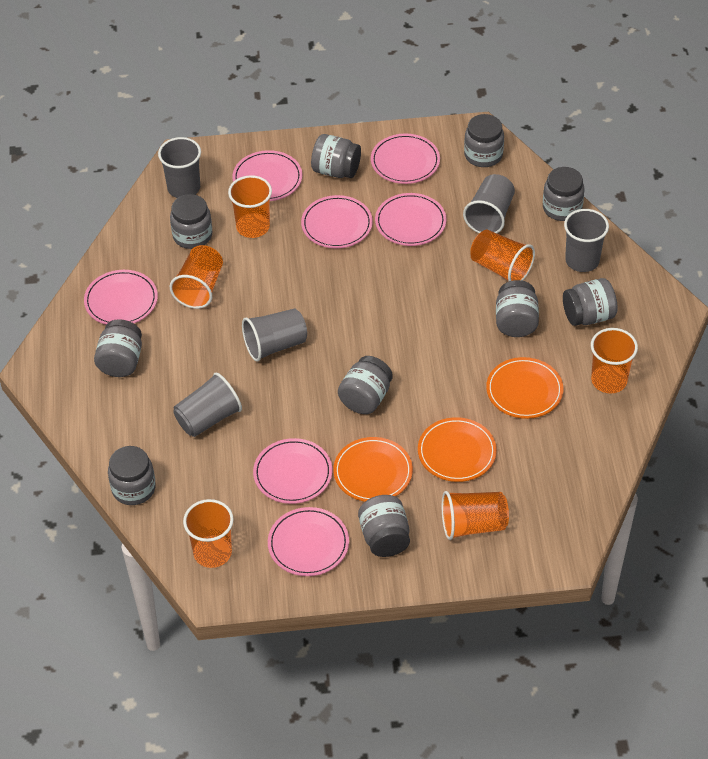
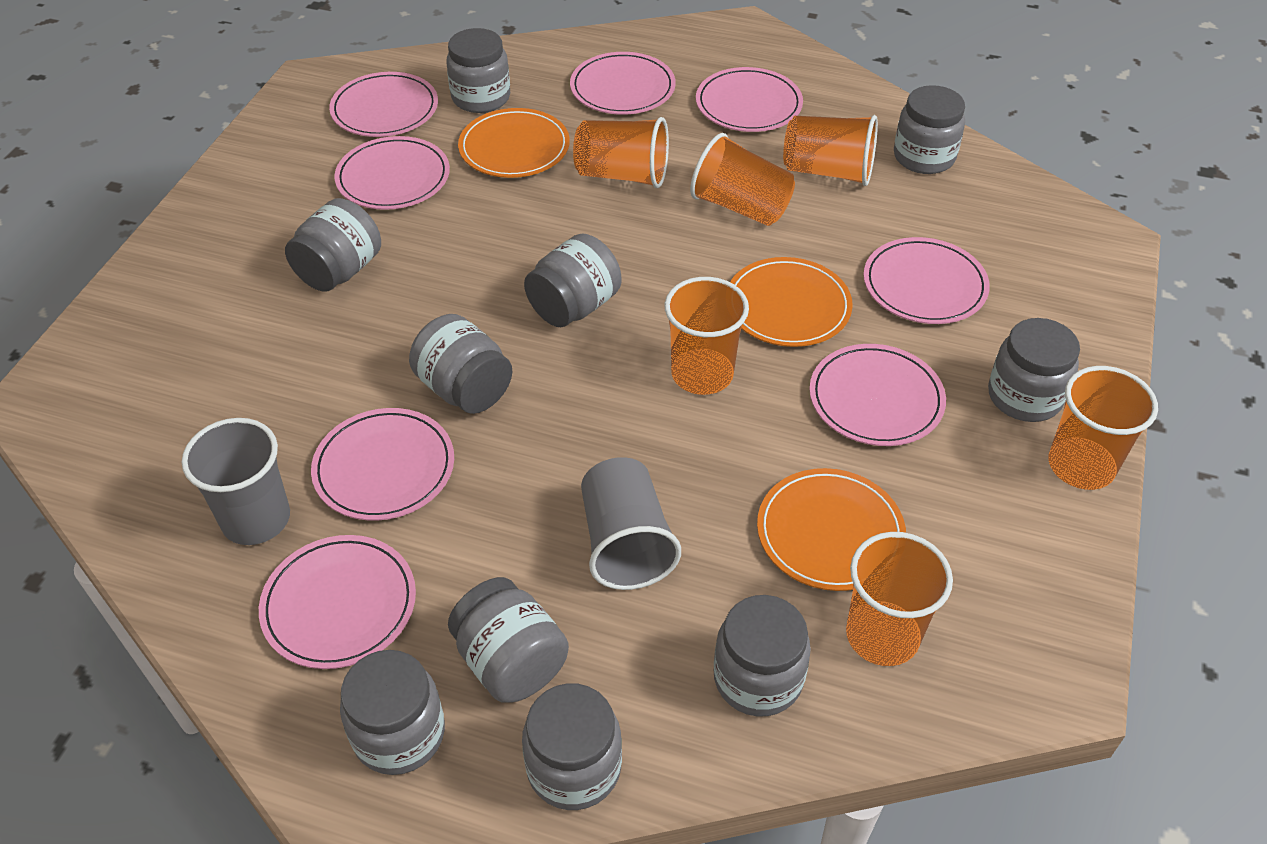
grey cup: [158,137,201,198] [173,372,242,437] [242,308,307,362] [463,174,515,233] [564,209,609,272] = 5 -> [182,418,290,545] [581,457,681,590] = 2
pink plate: [84,270,158,325] [232,150,302,201] [253,438,332,504] [268,507,349,576] [301,195,373,249] [371,134,440,184] [375,193,446,246] = 7 -> [259,535,416,669] [311,408,454,521] [329,72,438,137] [334,136,450,210] [570,52,676,115] [696,67,803,132] [809,344,946,446] [863,237,990,324] = 8

